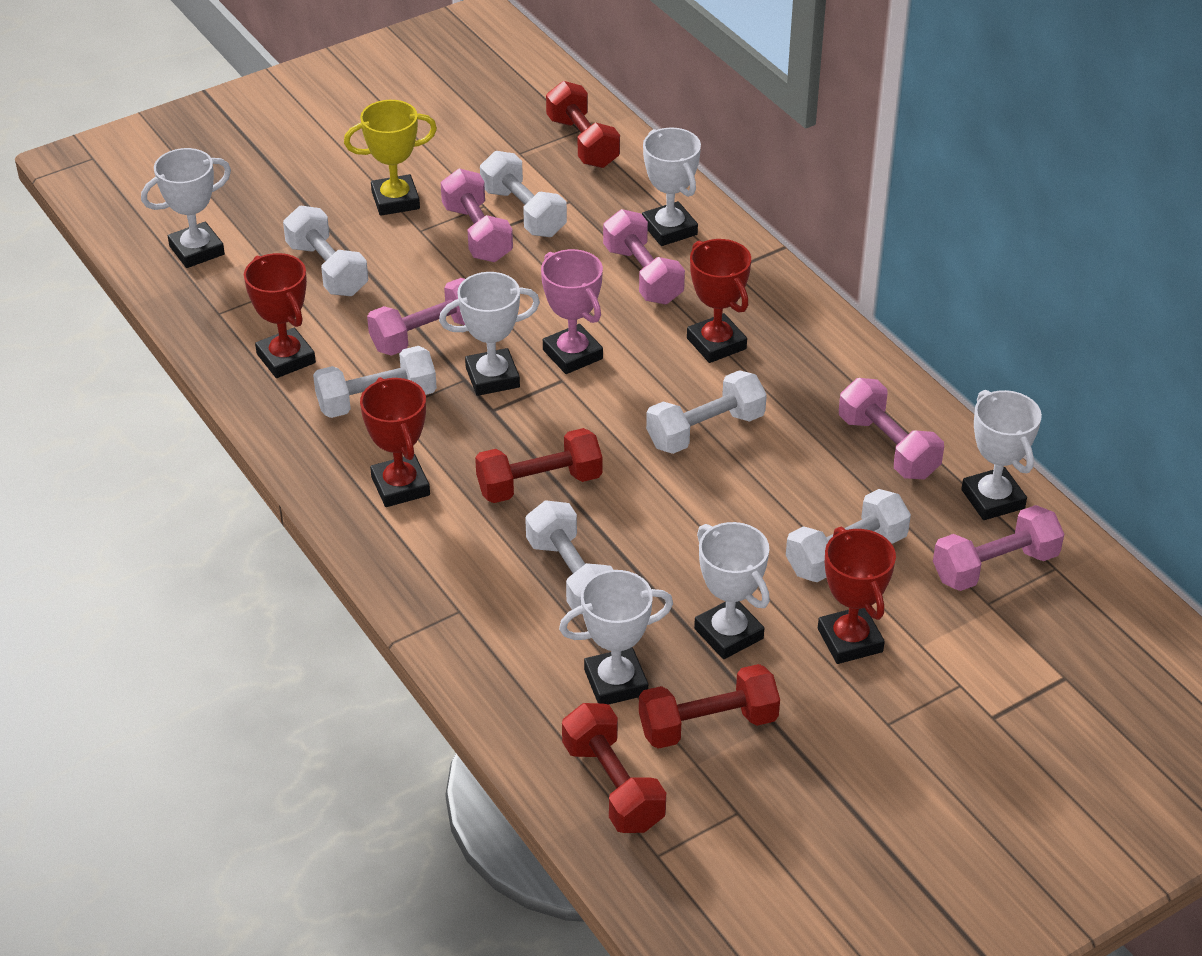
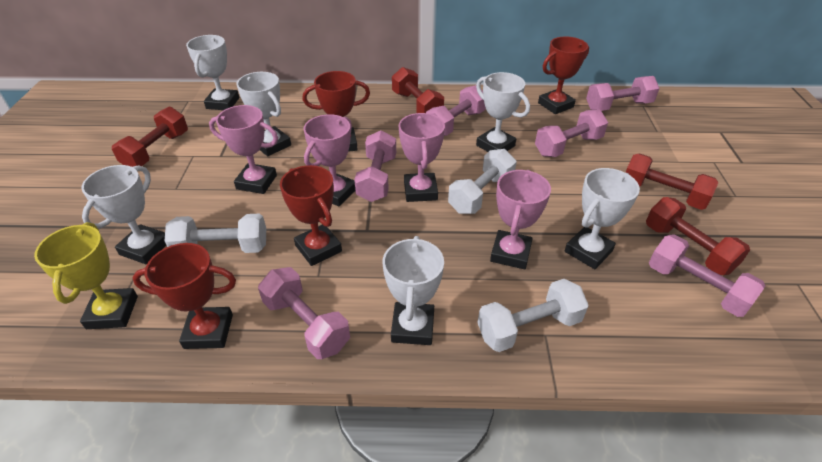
pink dumbbell: [367,278,465,356] [441,168,513,262] [603,209,685,304] [839,378,944,479] [933,505,1064,591] = 5 -> [258,267,350,359] [354,130,396,202] [426,85,486,136] [535,109,608,157] [586,76,660,111] [649,234,766,317] = 6
pink trophy: [541,249,603,374] = 1 -> [209,105,278,194] [303,114,355,206] [399,113,445,202] [490,170,551,269] = 4
white dumbbell: [283,206,368,296] [313,346,437,418] [480,151,567,237] [525,500,613,614] [646,370,767,454] [786,489,911,582] = 6 -> [165,214,266,253] [448,149,517,214] [477,279,589,352] = 3

